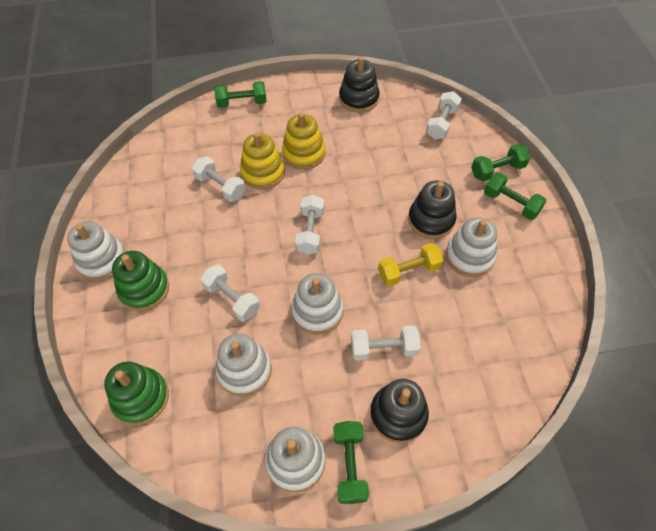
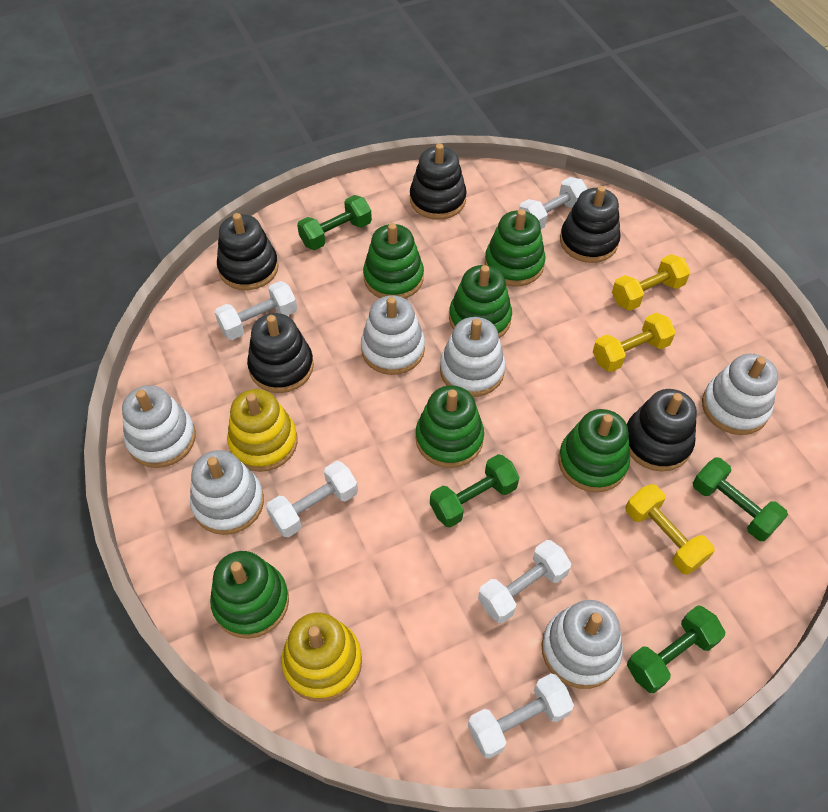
black stacking toy: [339,56,380,113] [370,379,429,443] [408,180,456,239] = 3 -> [217,213,279,290] [247,313,314,393] [410,143,467,220] [560,186,621,263] [627,389,697,472] = 5
green stacking toy: [104,362,169,425] [112,251,169,311] = 2 -> [210,551,289,639] [363,223,424,299] [415,385,484,468] [449,265,512,338] [485,209,545,287] [558,409,630,492] = 6
white stacking toy: [67,221,126,281] [215,333,272,397] [265,427,326,492] [291,273,343,335] [446,217,497,277] = 5 -> [122,385,196,468] [190,450,264,535] [361,295,425,375] [440,317,506,397] [542,600,623,689] [702,354,779,435] = 6
yellow dumbbell: [378,243,444,286] = 1 -> [593,313,676,372] [612,254,690,311] [626,484,715,575] = 3

